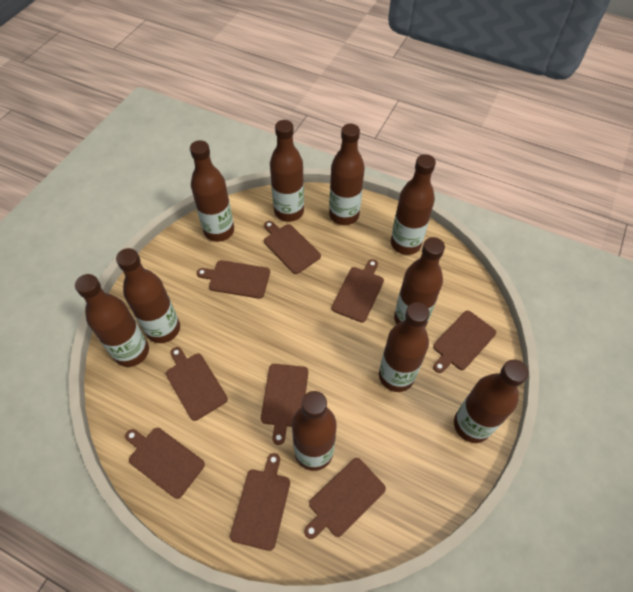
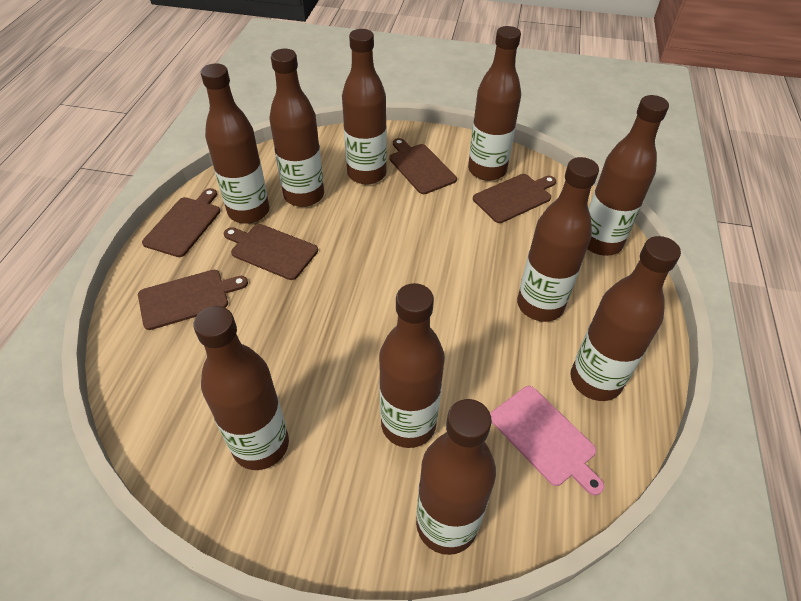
brown cutting board: [125,428,205,499] [166,347,228,421] [197,260,270,299] [230,453,290,551] [261,364,308,445] [264,221,321,274] [304,458,386,539] [331,259,384,323] [433,310,496,373] = 9 -> [138,270,248,330] [142,188,220,257] [224,224,318,280] [389,138,457,194] [473,174,556,223] = 5
pink cutting board: none = 0 -> [490,386,604,496] = 1

